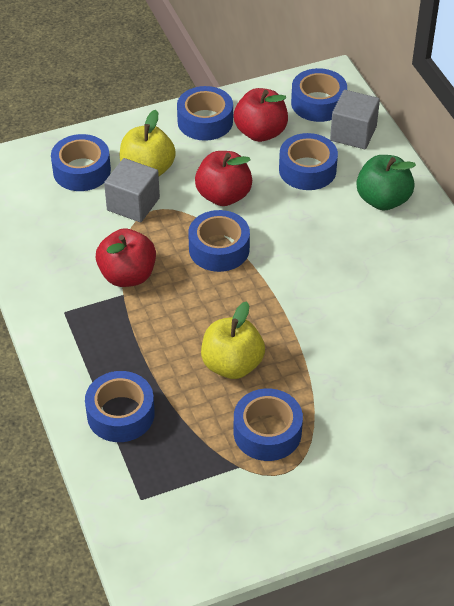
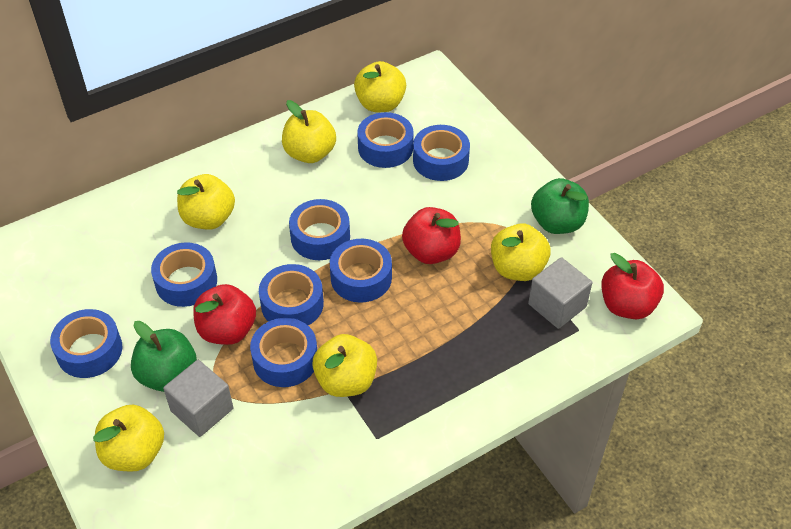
blue tape: [51,134,111,191] [85,371,155,442] [177,86,233,141] [188,210,250,272] [234,388,303,461] [279,133,338,190] [291,68,347,122] = 7 -> [50,309,122,378] [151,242,217,307] [250,318,317,387] [259,264,324,325] [289,199,350,260] [330,239,392,303] [357,112,414,168] [413,125,470,181] = 8
green apple: [356,155,416,210] = 1 -> [131,321,197,392] [531,178,589,234] = 2
yellow apple: [119,110,176,176] [201,302,265,379] = 2 -> [93,405,164,472] [177,174,235,230] [282,100,336,163] [312,334,377,397] [354,61,406,112] [491,223,551,281] = 6

